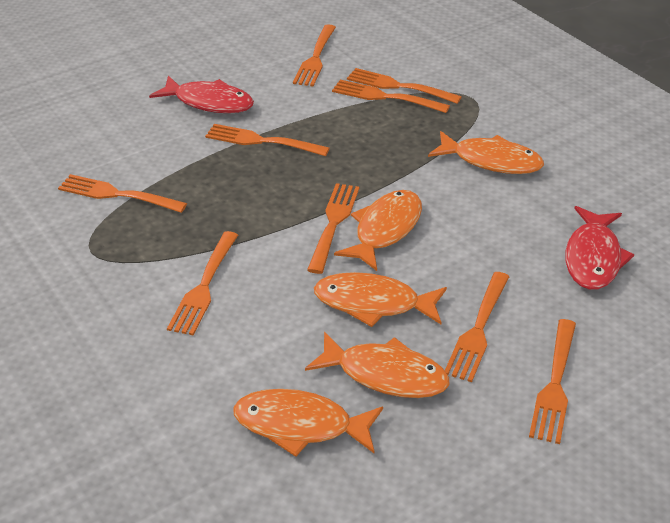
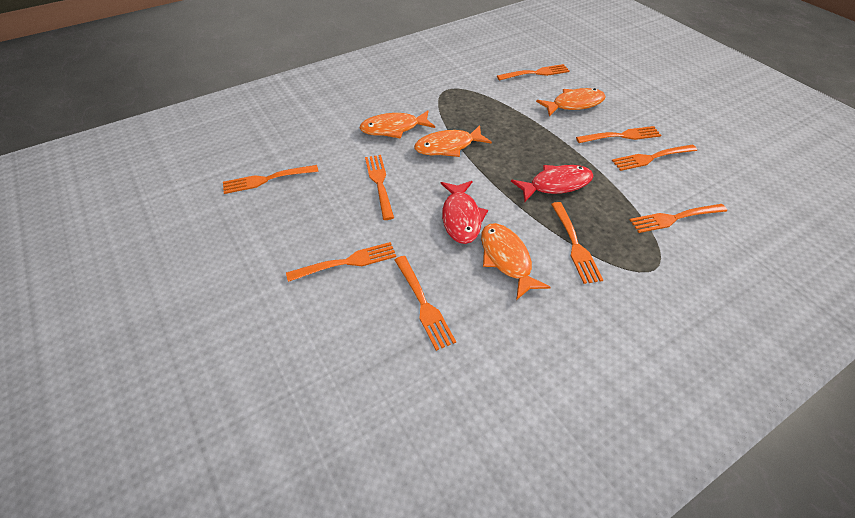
orange fish: [233,389,383,457] [305,332,449,398] [314,272,447,327] [334,190,422,271] [428,131,544,174] = 5 -> [360,110,435,139] [414,125,492,157] [481,223,551,300] [536,88,606,116] = 4

